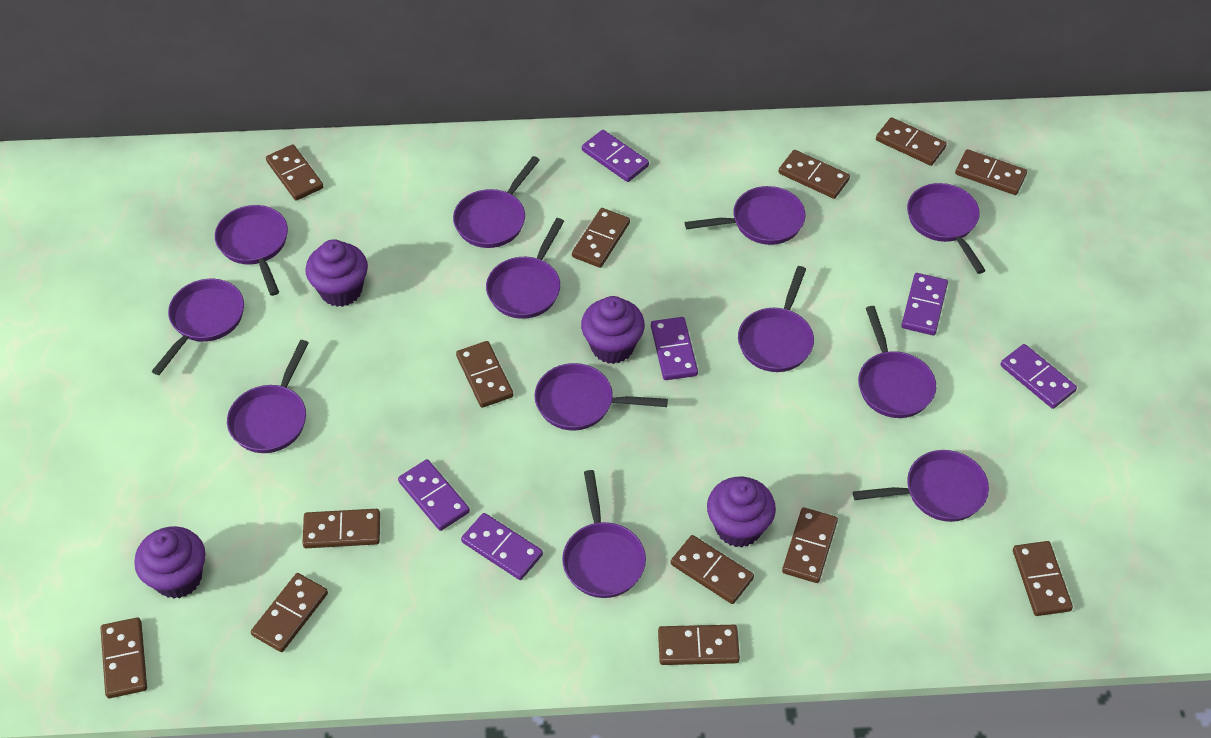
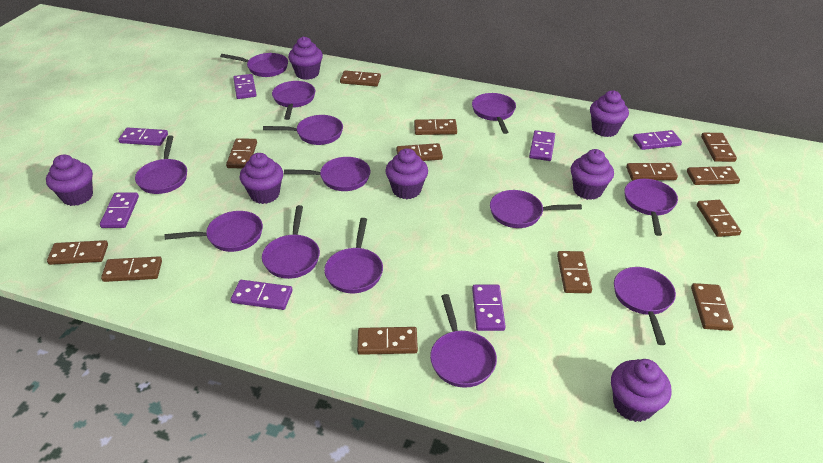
purple cupcake: [134,526,206,599] [305,239,368,307] [581,296,645,364] [707,477,776,548] = 4 -> [46,154,93,206] [240,153,283,204] [288,36,323,80] [385,148,428,199] [571,149,614,200] [590,90,629,137] [611,359,672,422] = 7
purple domino: [398,459,470,531] [461,513,543,580] [582,130,649,182] [651,317,698,380] [901,273,948,335] [1000,344,1077,409] = 6 -> [100,192,139,228] [118,127,168,146] [231,280,292,310] [233,74,257,99] [472,285,506,331] [529,130,555,161] [633,130,682,150] = 7
purple pan: [152,279,244,375] [215,205,288,296] [227,340,309,453] [453,156,540,248] [486,218,564,319] [535,363,668,431] [562,470,646,598] [685,186,806,245] [738,266,814,372] [853,450,989,522] [858,306,936,418] [907,183,986,274] = 12 -> [135,136,187,194] [165,211,263,252] [220,53,288,77] [262,205,320,279] [263,115,343,145] [272,81,315,120] [284,157,370,191] [324,218,383,293] [430,294,497,388] [472,93,516,134] [490,190,582,228] [614,267,676,345] [624,179,678,236] = 13

